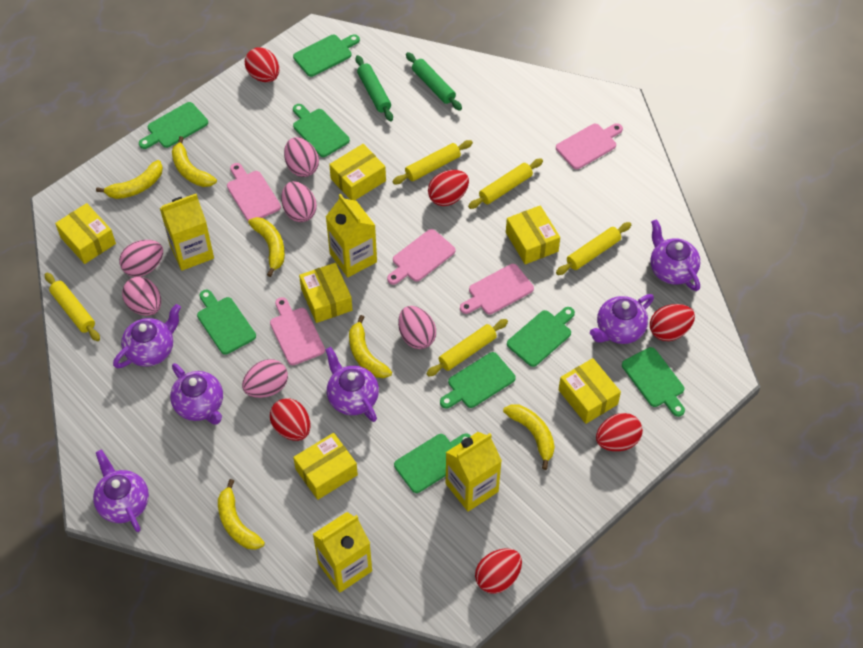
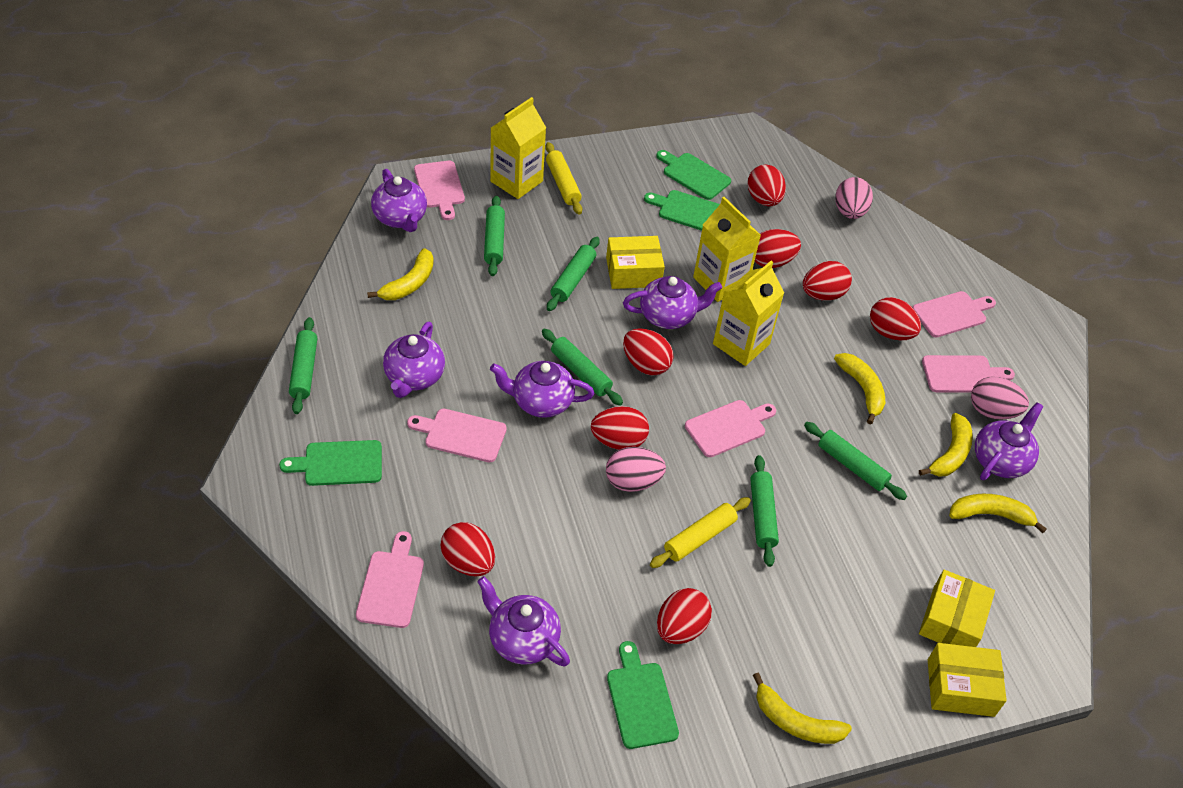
green cutting board: [139,102,208,149] [197,290,256,355] [293,34,360,77] [293,104,350,157] [394,434,471,493] [440,352,516,409] [507,307,575,367] [622,347,685,417] = 8 -> [279,440,382,486] [607,641,679,749] [644,190,720,231] [656,150,731,200] = 4
green rolling pin: [355,55,393,121] [406,52,462,111] = 2 -> [289,317,317,414] [484,196,505,276] [542,329,623,406] [547,237,600,311] [750,455,779,567] [804,422,907,500] = 6
pink cutting board: [227,163,281,221] [270,297,325,365] [387,229,456,285] [460,264,534,315] [556,123,623,169] = 5 -> [356,531,424,628] [407,409,507,462] [414,161,465,220] [685,400,776,457] [913,291,996,337] [922,355,1015,392] = 6
pink egg: [119,240,163,277] [122,277,161,316] [242,359,288,398] [281,181,317,222] [284,137,319,177] [398,306,436,349] = 6 -> [606,447,666,492] [835,177,873,219] [971,377,1029,419] = 3
red egg: [245,47,279,82] [270,398,311,441] [428,170,469,206] [475,548,522,594] [596,413,643,451] [650,304,695,341] = 6 -> [440,522,495,576] [591,406,649,450] [623,328,673,376] [657,588,712,644] [747,165,786,206] [755,229,801,268] [803,261,852,301] [870,297,921,340] = 8
yellow banana: [96,160,163,199] [172,136,217,187] [218,479,265,550] [248,217,285,277] [349,315,392,378] [503,404,555,470] = 6 -> [367,248,434,300] [753,673,852,744] [834,353,885,425] [919,413,973,477] [949,494,1047,533] = 5
yellow box: [55,203,116,264] [293,433,358,500] [299,263,352,323] [329,144,386,200] [506,205,560,264] [559,358,621,424] = 6 -> [606,236,665,289] [919,569,995,647] [928,643,1007,717] = 3
yellow carton: [160,194,214,271] [313,512,372,593] [326,194,377,277] [446,432,502,512] = 4 -> [490,97,546,199] [693,197,761,302] [713,261,784,366] = 3
yellow rolling pin: [45,273,100,341] [392,140,473,184] [427,319,508,376] [468,159,543,209] [556,222,631,275] = 5 -> [545,142,582,215] [650,497,751,568] = 2

